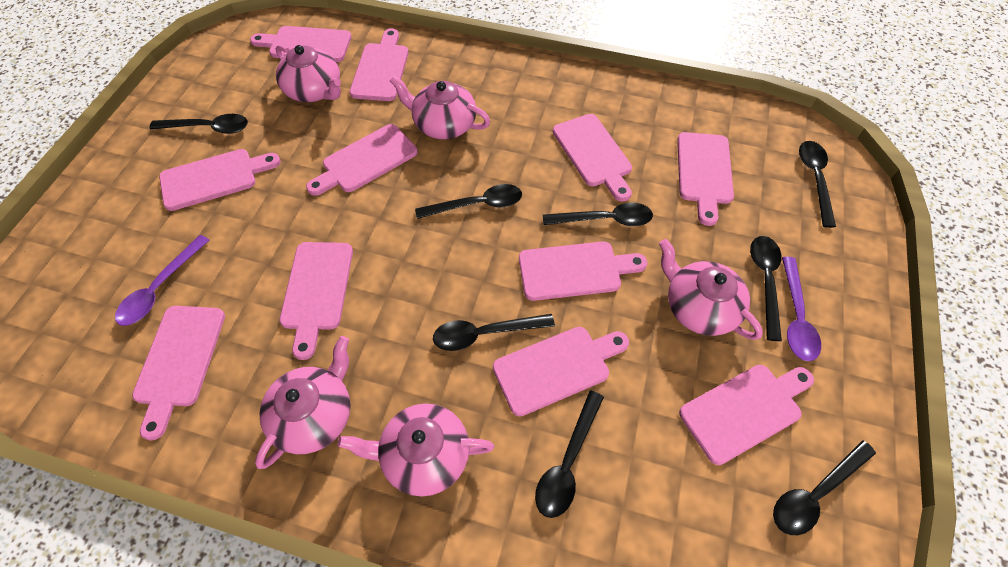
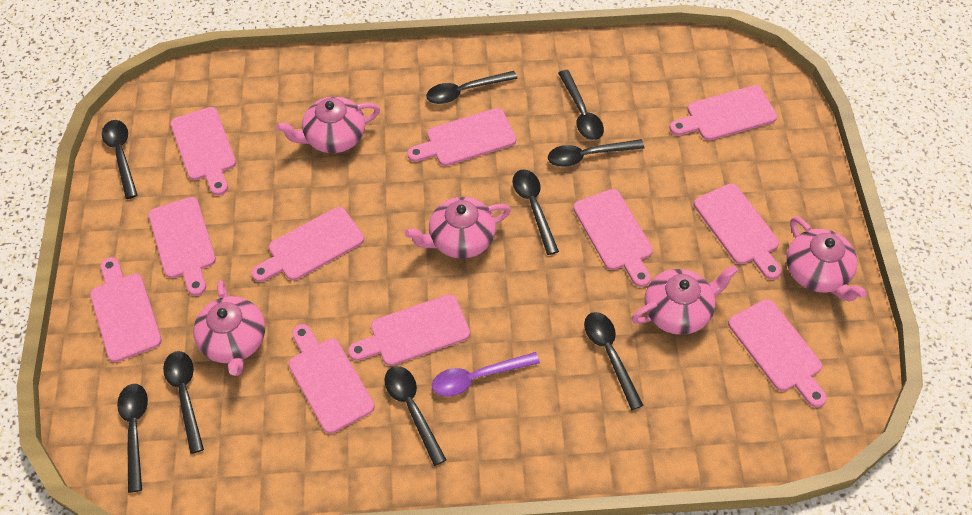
black spoon: [149,114,248,134] [415,184,522,219] [433,314,555,351] [535,390,604,518] [543,202,653,226] [750,236,782,341] [773,440,876,535] [799,141,836,228] = 8 -> [102,120,138,199] [117,384,148,493] [163,351,204,454] [384,366,447,466] [426,71,518,104] [513,169,559,255] [548,139,644,167] [558,70,604,140] [584,312,644,410] = 9
purple spoon: [115,235,209,326] [782,257,821,361] = 2 -> [432,352,540,397] = 1

